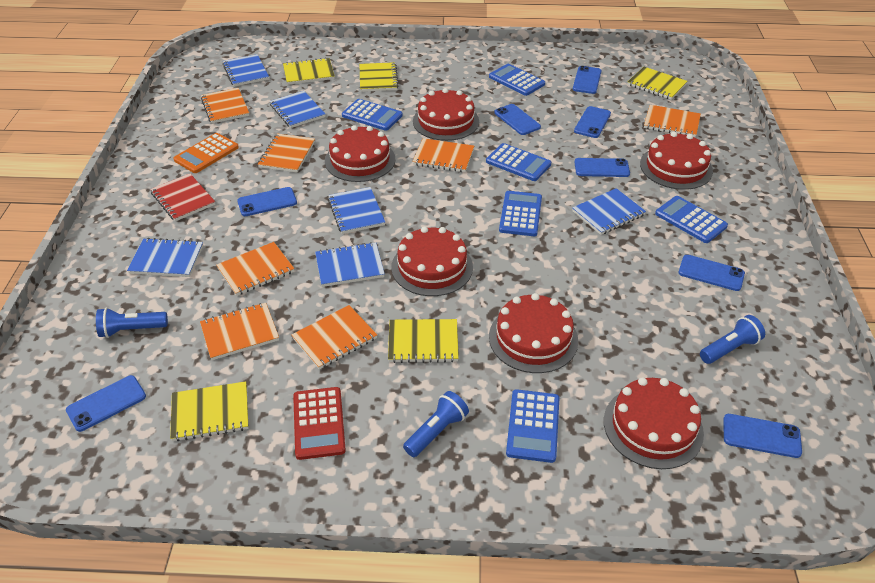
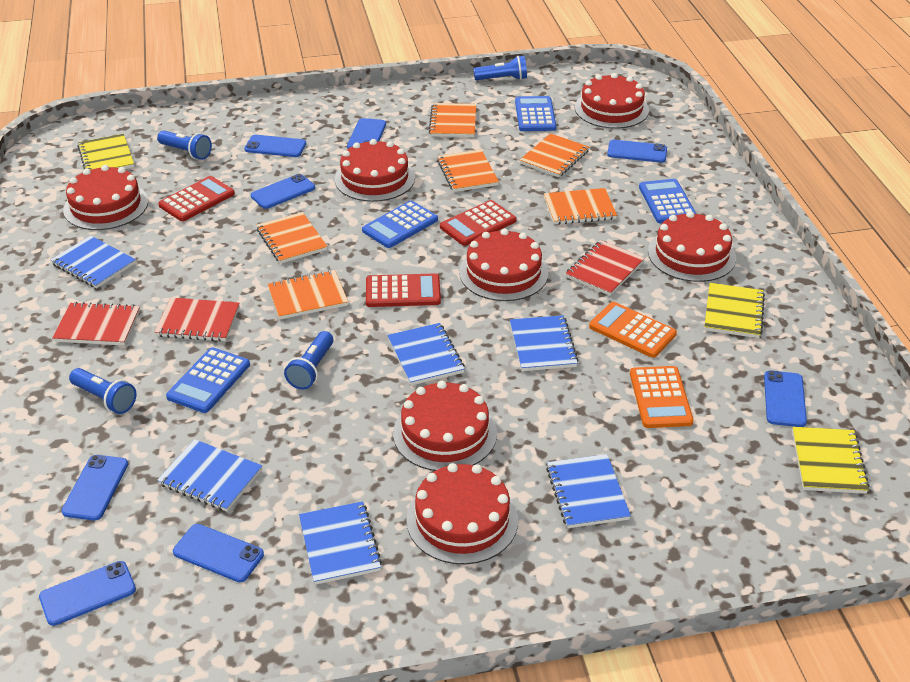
blue calculator: [342,99,403,131] [486,143,551,181] [489,64,545,96] [499,191,542,236] [506,389,559,463] [655,196,728,243] = 6 -> [166,347,250,413] [362,201,438,248] [515,96,556,131] [639,179,696,223] = 4
blue flashlight: [96,308,168,338] [403,391,469,457] [700,315,765,364] = 3 -> [69,368,136,414] [157,130,212,160] [284,331,334,390] [473,56,527,80] = 4
orange calculator: [174,133,239,173] = 1 -> [589,302,677,358] [630,366,694,428] = 2
orange notebook: [200,303,279,360] [201,88,249,124] [217,242,294,296] [258,133,315,173] [292,305,377,369] [412,138,474,172] [644,105,701,137] = 7 -> [256,212,327,264] [268,270,348,319] [429,103,476,137] [437,150,499,192] [520,133,589,177] [544,188,617,225] = 6
red cake: [325,125,396,182] [391,226,473,296] [413,88,479,141] [489,293,578,373] [604,377,704,469] [640,132,713,190] = 6 -> [63,165,148,230] [335,139,415,202] [393,381,497,471] [406,463,518,564] [459,228,548,301] [575,73,649,129] [648,211,736,282] = 7
red calculator: [293,387,346,460] = 1 -> [158,176,235,221] [366,273,441,307] [440,200,516,246] = 3
red notebook: [150,174,215,221] = 1 -> [52,302,140,345] [155,298,240,342] [566,240,645,296] = 3
yellow notebook: [170,381,249,441] [283,57,335,85] [359,62,398,92] [388,319,459,363] [627,67,688,100] = 5 -> [77,134,134,170] [704,283,765,338] [792,427,870,494] = 3

